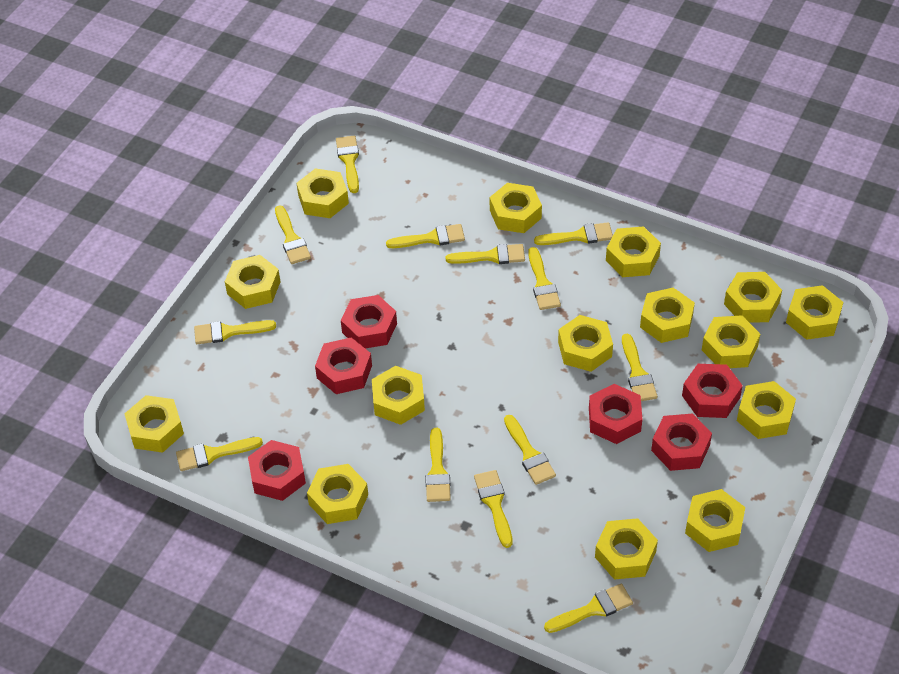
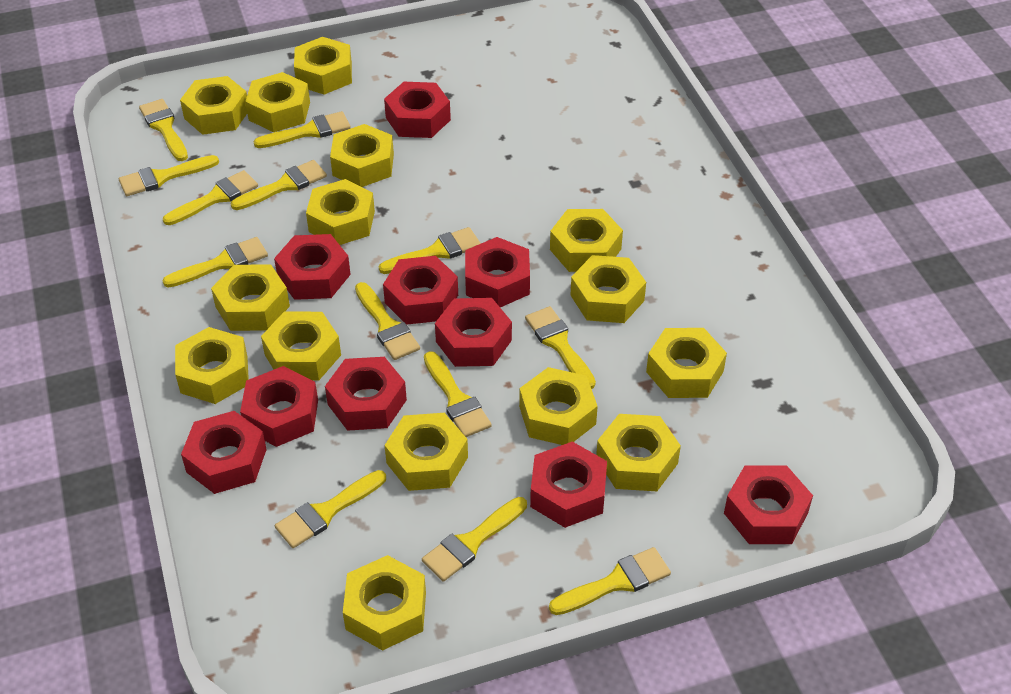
red nut: [248,440,306,501] [315,337,372,394] [341,295,397,349] [589,384,642,444] [651,413,712,471] [682,364,743,418] = 6 -> [181,411,267,494] [240,366,318,447] [274,234,351,300] [325,357,407,431] [383,256,458,325] [384,82,451,138] [435,298,512,367] [465,237,530,307] [530,442,607,528] [724,465,813,544] = 10

